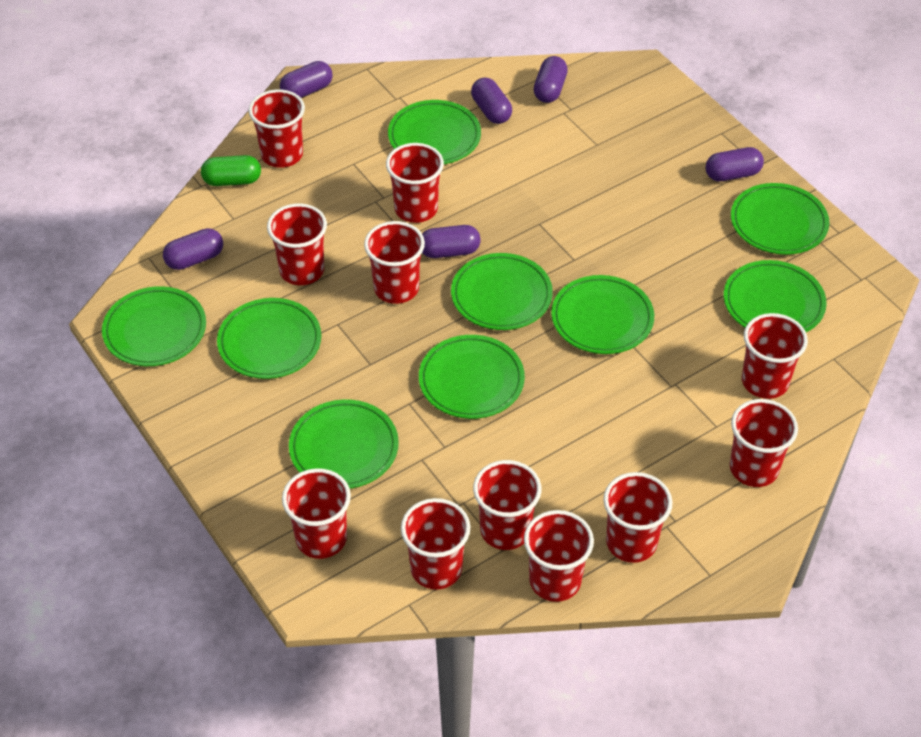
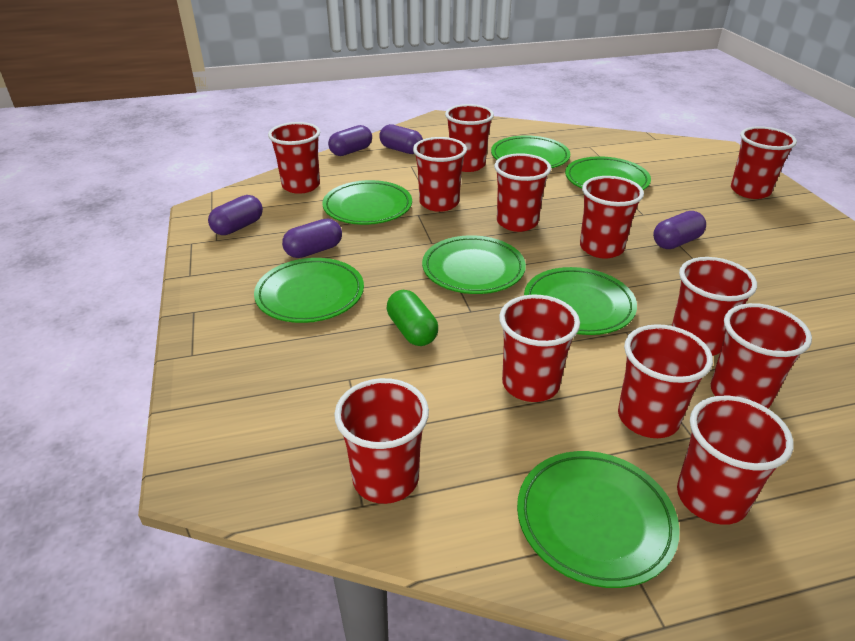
green plate: [102,286,206,366] [217,298,321,379] [289,399,399,489] [388,100,481,164] [419,335,525,419] [451,253,553,330] [551,275,654,354] [724,260,827,332] [731,183,829,255] = 9 -> [254,258,364,323] [322,180,412,225] [422,235,526,294] [491,135,570,168] [517,451,680,588] [524,267,637,335] [565,156,651,190] = 7
purple capsule: [163,228,223,270] [280,61,333,98] [422,225,480,258] [471,78,512,124] [534,56,568,103] [705,147,764,181] = 6 -> [208,195,263,235] [282,219,342,258] [328,125,372,156] [379,124,423,154] [653,211,706,249] = 5
red cup: [248,89,305,168] [267,203,327,285] [282,468,351,559] [364,221,425,304] [386,143,444,223] [401,498,470,590] [473,460,541,550] [524,510,594,602] [603,472,672,563] [730,399,798,487] [742,313,808,399] = 11 -> [268,122,320,194] [334,378,429,504] [413,137,467,212] [445,104,494,172] [494,153,552,232] [499,295,580,402] [580,176,644,259] [618,324,713,438] [672,257,757,356] [677,396,794,525] [711,303,812,408] [731,126,797,199] = 12

